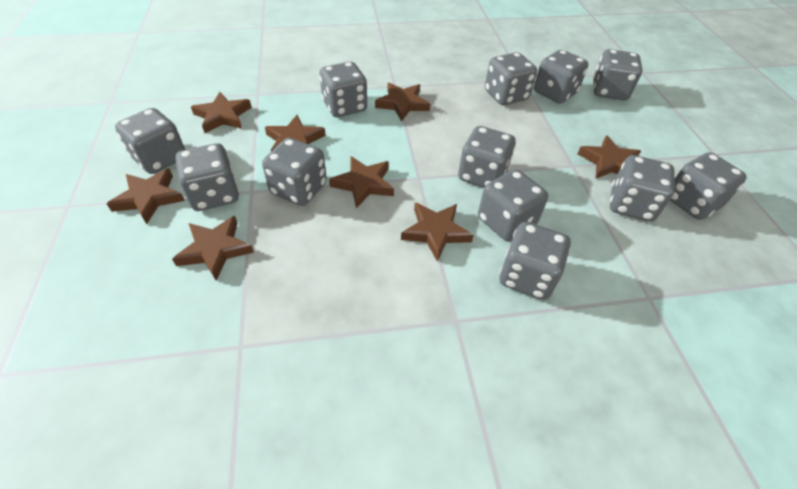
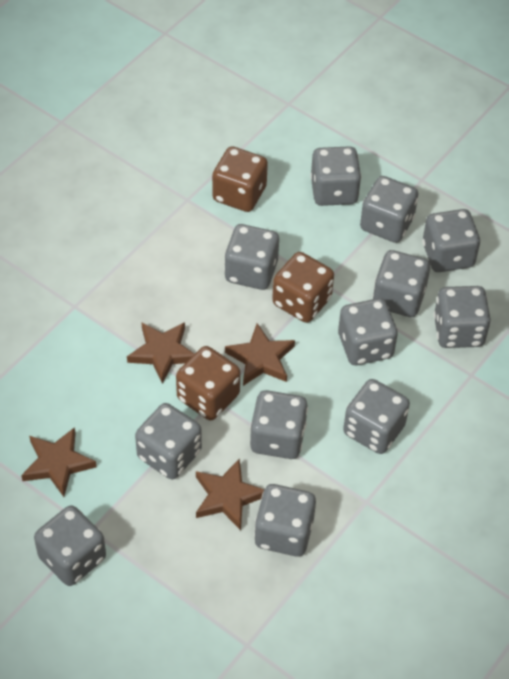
brown dice: none = 0 -> [176,346,240,420] [212,146,268,212] [272,252,334,323] = 3
brown star: [107,168,185,224] [172,216,254,281] [191,92,252,133] [265,115,326,151] [329,156,394,208] [375,83,430,121] [401,202,474,261] [578,135,641,178] = 8 -> [21,427,97,497] [127,322,194,384] [196,459,264,530] [225,323,295,386] = 4

